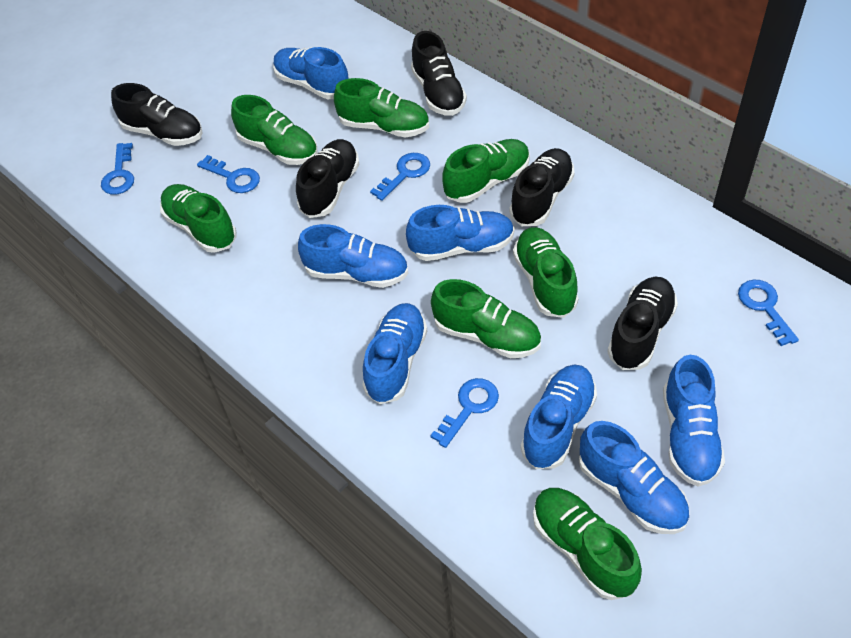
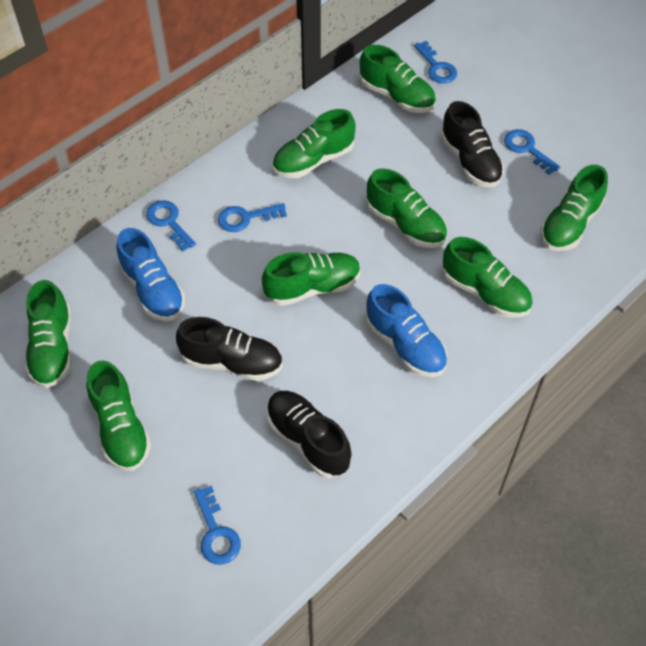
black shoe: [111,83,203,146] [296,139,360,218] [411,31,467,116] [509,148,575,226] [607,276,678,370] = 5 -> [176,317,283,381] [266,391,351,478] [441,101,504,187] = 3
blue shoe: [273,47,348,99] [298,224,408,288] [362,303,427,404] [406,205,515,261] [521,365,597,469] [579,421,689,534] [663,355,725,487] = 7 -> [117,228,185,321] [366,284,448,377] = 2
green shoe: [160,184,237,253] [231,95,318,165] [334,78,429,137] [431,279,541,358] [443,139,530,203] [513,227,579,318] [533,488,642,600] = 7 -> [25,280,72,388] [86,360,151,471] [262,252,361,306] [272,109,356,178] [360,45,436,113] [366,168,447,248] [443,237,533,318] [540,165,608,251] = 8

